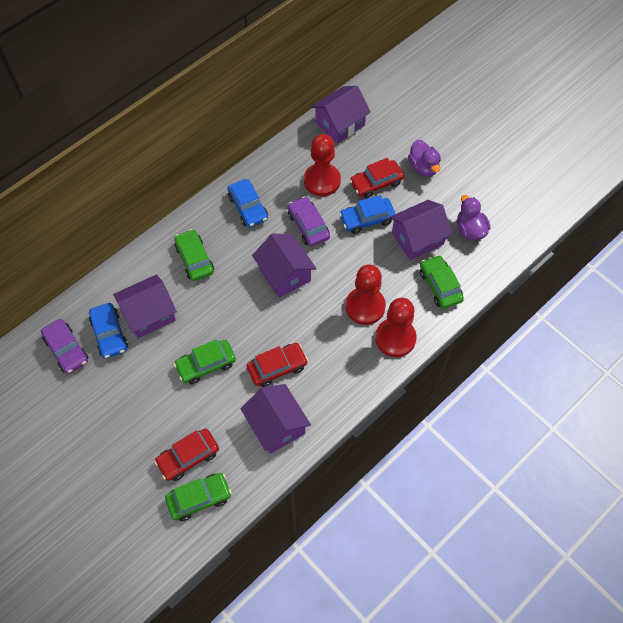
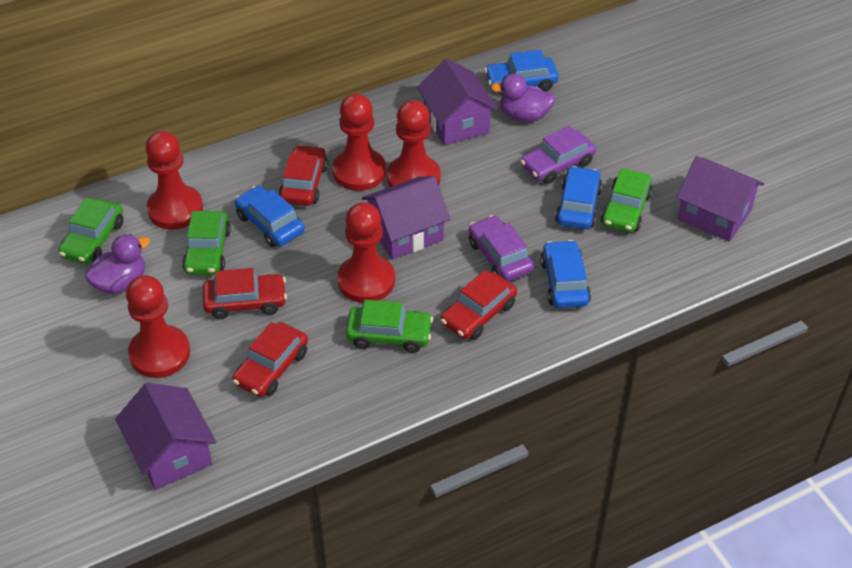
blue car: [89,303,128,359] [228,179,268,228] [339,195,396,234] = 3 -> [234,186,305,247] [484,50,559,96] [540,240,591,308] [555,166,602,229] = 4
purple house: [113,274,177,338] [241,384,311,454] [252,233,317,298] [311,86,371,144] [389,200,452,260] = 5 -> [115,383,216,490] [362,176,450,259] [417,58,498,145] [676,156,764,242] = 4
red car: [154,429,219,481] [247,343,308,387] [349,158,404,198] = 3 -> [203,268,287,319] [232,322,308,397] [279,145,328,206] [441,270,517,340] = 4
red pawn: [304,134,341,196] [345,264,386,325] [375,298,417,357] = 3 -> [126,275,190,378] [146,131,203,230] [332,94,386,191] [337,202,395,303] [387,100,441,187] = 5

